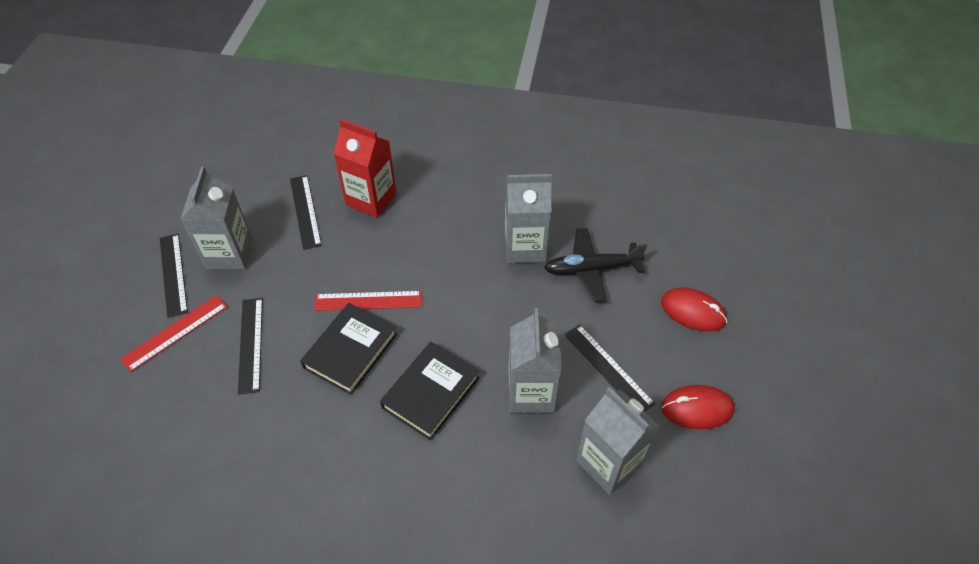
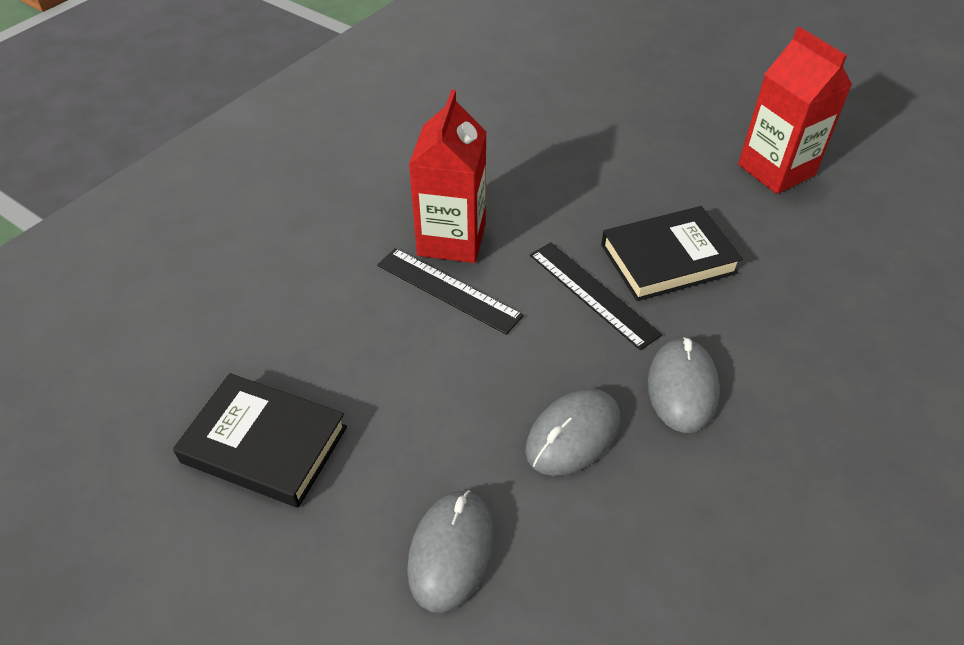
black plane: [544,228,648,303] = 1 -> none = 0
black ruler: [160,234,188,318] [238,298,263,395] [290,175,322,250] [565,324,655,412] = 4 -> [377,248,524,335] [530,242,662,350] = 2
grey carton: [180,166,253,269] [505,174,552,263] [508,309,562,413] [576,387,660,495] = 4 -> none = 0
grey mouse: none = 0 -> [407,490,494,613] [525,388,620,476] [648,337,719,433] = 3
red carton: [333,119,397,218] = 1 -> [409,89,486,263] [738,27,852,194] = 2
red mouse: [661,287,727,332] [661,385,735,429] = 2 -> none = 0
red ruler: [120,295,228,372] [314,291,422,311] = 2 -> none = 0

